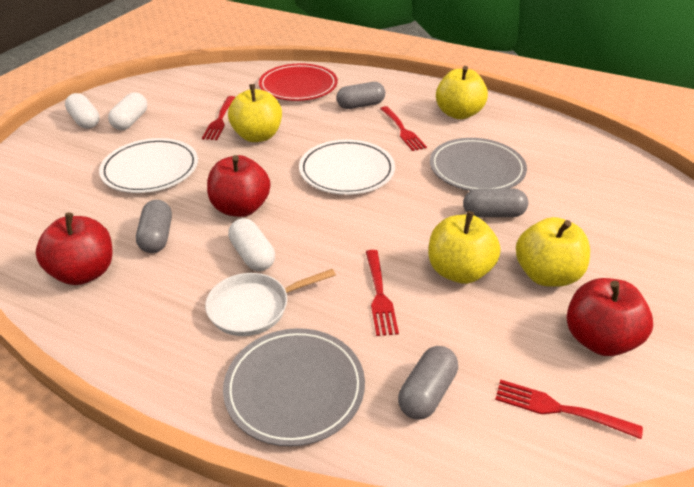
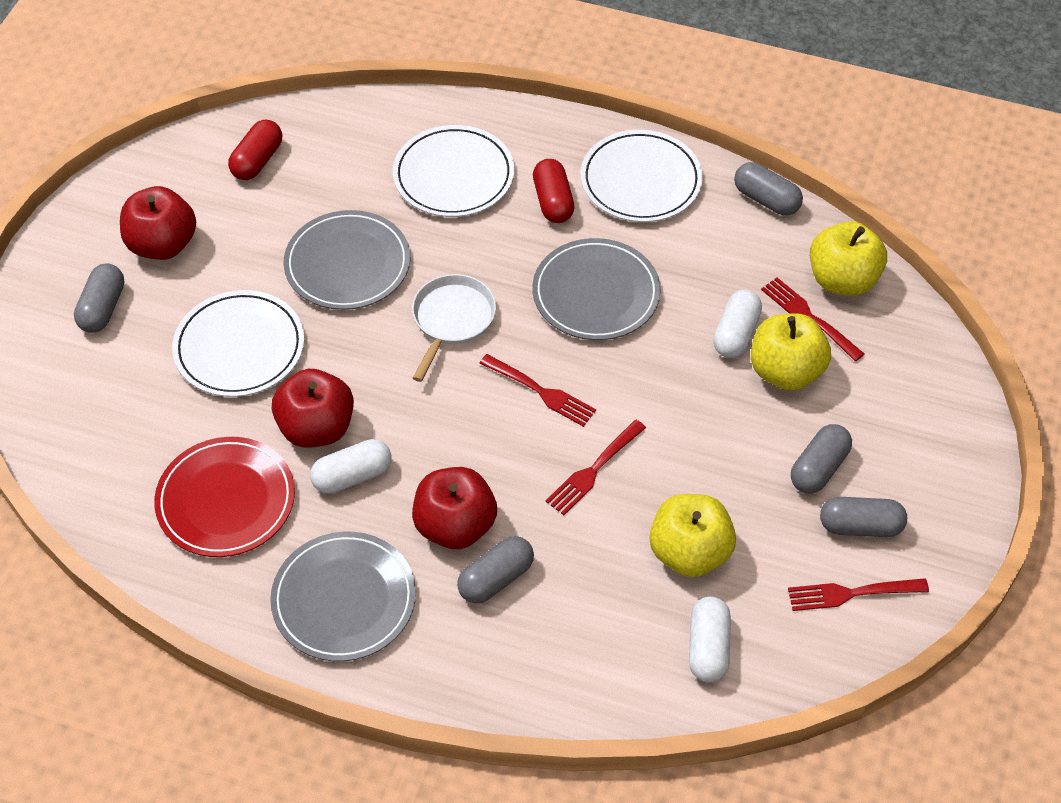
grey capsule: [136,200,172,253] [336,82,385,109] [398,346,458,420] [463,189,528,217] = 4 -> [74,263,124,333] [457,536,534,604] [734,162,803,215] [791,424,852,493] [820,497,907,537] = 5
grey plate: [223,328,365,446] [430,138,527,191] = 2 -> [270,532,416,661] [284,210,410,310] [532,238,661,340] = 3
red capsule: none = 0 -> [228,120,282,180] [533,159,574,223] = 2
white plate: [99,138,198,193] [299,139,395,195] = 2 -> [172,290,304,397] [393,125,514,217] [580,130,703,222] = 3
yellow apple: [228,84,282,142] [428,211,501,284] [436,66,488,119] [516,217,590,287] = 4 -> [650,494,736,577] [751,313,831,391] [810,221,887,296] = 3

